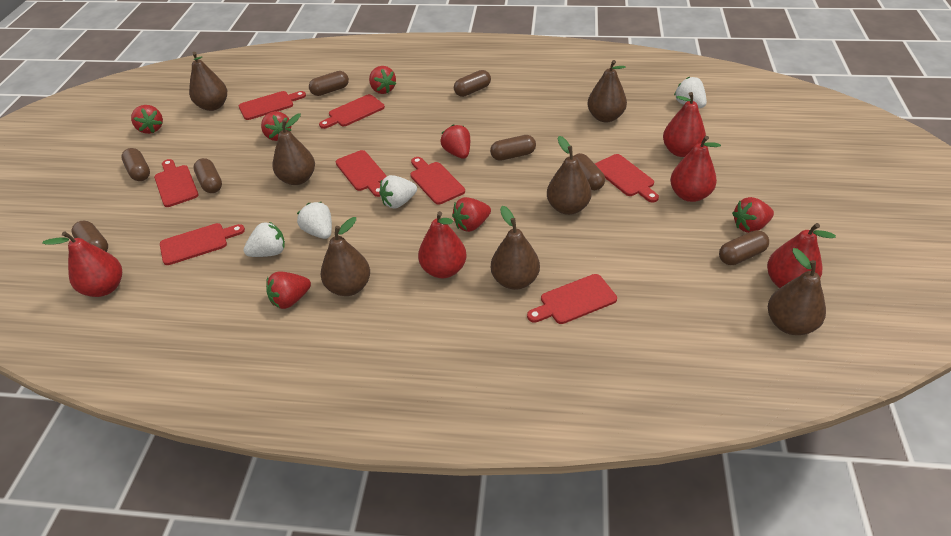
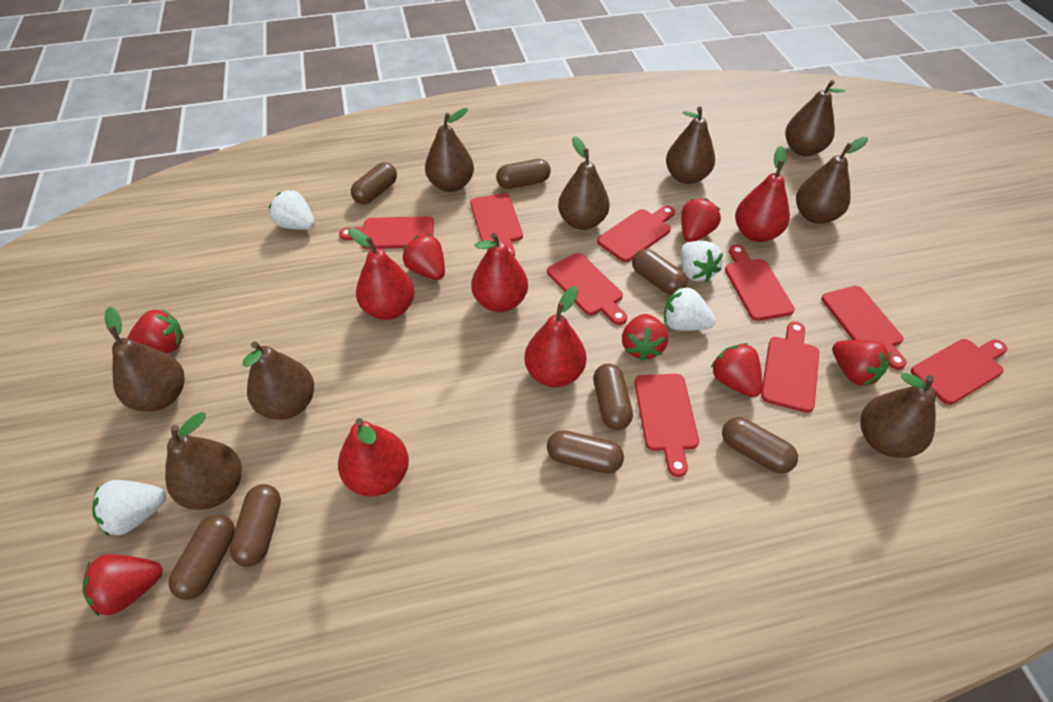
brown pear: [189,52,227,111] [272,113,315,185] [321,217,370,296] [491,206,540,290] [547,136,592,215] [587,60,627,122] [768,248,826,335] = 7 -> [104,306,185,412] [165,412,242,510] [243,341,314,420] [425,108,474,192] [558,136,609,230] [666,107,715,184] [785,80,845,156] [796,137,868,224] [860,373,936,458] = 9
red cutting board: [154,159,199,207] [160,223,245,265] [239,91,306,120] [319,94,385,129] [336,150,387,197] [410,157,465,205] [527,274,617,324] [595,154,659,202] = 8 -> [339,216,434,249] [470,193,523,256] [547,253,627,325] [597,206,675,262] [634,374,699,477] [725,245,795,321] [761,321,819,413] [821,286,907,370] [911,339,1007,405] = 9

